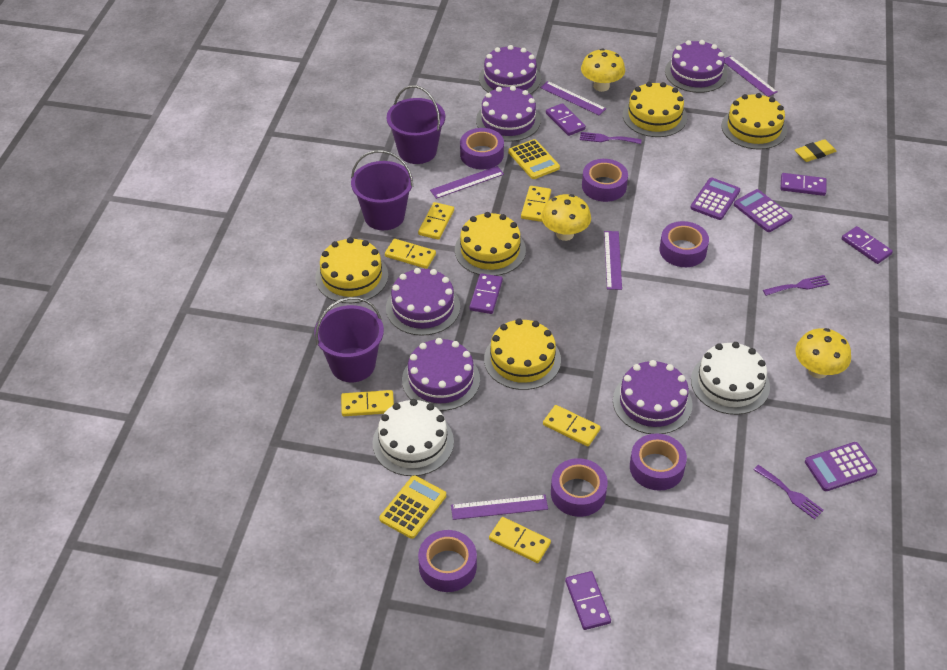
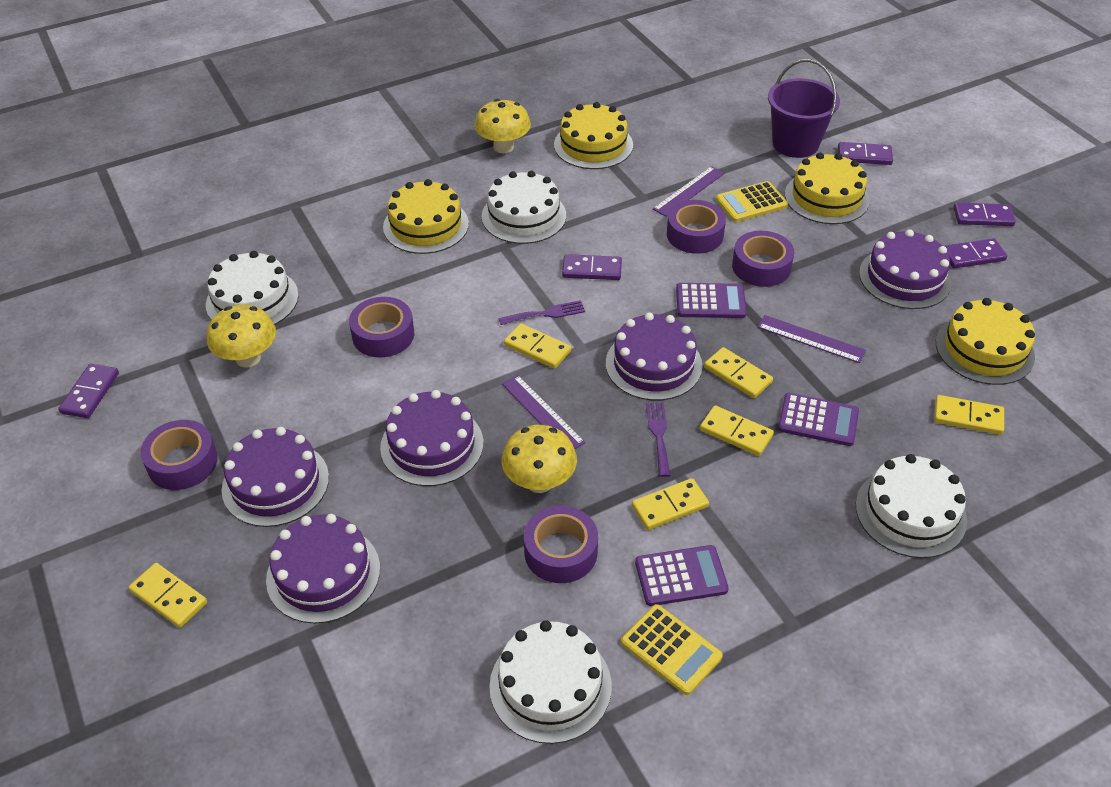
purple bucket: [314,297,384,382] [351,150,413,230] [387,85,445,164] = 3 -> [768,59,840,158] = 1
purple cake: [386,268,460,336] [402,338,480,411] [476,86,541,142] [479,45,541,94] [613,360,692,434] [665,40,727,93] = 6 -> [222,427,329,527] [266,514,380,624] [380,390,484,486] [606,313,703,400] [859,229,952,309] = 5
purple fork: [580,132,642,144] [753,465,824,519] [763,275,830,296] = 3 -> [498,300,585,325] [646,402,670,477] = 2
purple ruler: [430,166,504,199] [451,495,548,520] [540,81,606,115] [604,231,622,290] [724,56,777,97] = 5 -> [502,375,586,449] [653,166,725,217] [757,315,866,363] = 3
purple tape: [418,530,477,592] [460,128,504,169] [551,458,608,517] [582,159,628,202] [630,433,687,491] [659,221,709,267] = 6 -> [140,420,218,490] [349,297,414,357] [524,506,598,583] [667,200,726,254] [732,231,794,287] = 5
white cake: [372,399,454,476] [691,342,770,415] = 2 -> [206,251,299,325] [482,171,566,244] [489,620,612,744] [856,454,967,558] = 4
yellow cake: [315,237,388,303] [455,212,526,276] [484,318,561,390] [623,82,687,137] [721,93,787,150] = 5 -> [383,179,469,254] [554,102,633,169] [785,153,870,224] [936,298,1035,385] = 4
yellow eraser: [795,139,836,162] = 1 -> none = 0

